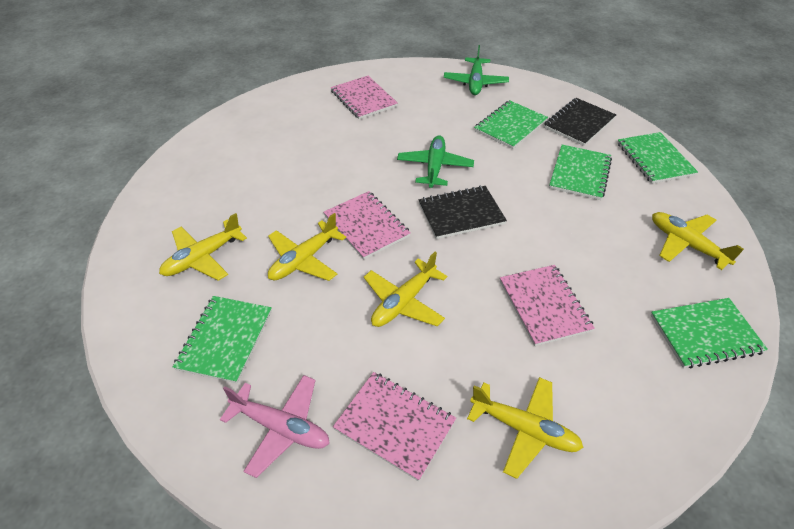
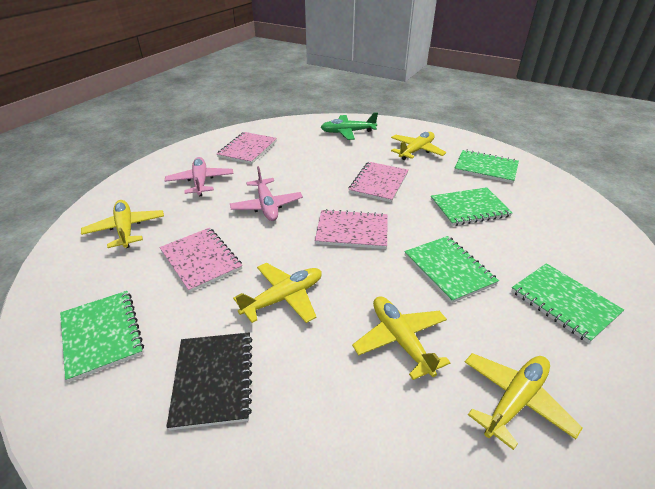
black notebook: [418,186,507,239] [544,98,616,146] = 2 -> [166,332,253,430] = 1
green plane: [397,135,474,188] [444,45,509,95] = 2 -> [321,112,378,140] = 1
pink plane: [220,375,330,478] = 1 -> [165,157,233,196] [230,166,303,221] = 2

